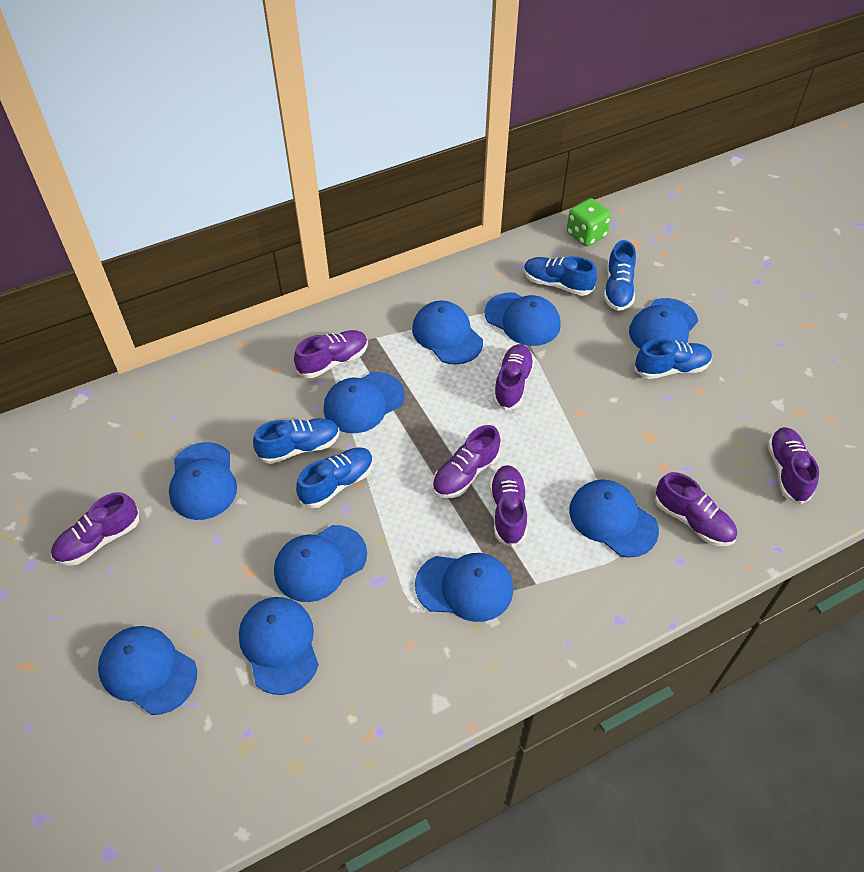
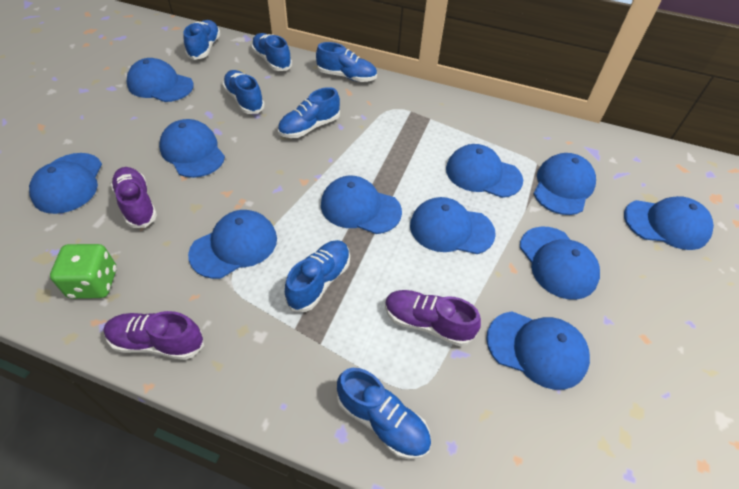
blue cap: [98,626,197,715] [169,442,237,520] [239,597,319,695] [274,525,367,602] [324,372,405,433] [412,301,483,365] [415,553,513,622] [484,293,561,346] [569,480,659,558] [629,298,698,349] = 10 -> [29,153,102,214] [127,58,194,102] [159,119,225,178] [188,210,277,279] [321,176,402,234] [410,197,496,254] [446,144,523,198] [486,311,590,390] [520,226,600,300] [534,153,596,215] [624,196,714,250] = 11
blue shoe: [253,418,340,464] [296,447,373,508] [524,256,597,296] [604,240,636,311] [634,339,712,379] = 5 -> [183,20,221,60] [222,70,265,114] [251,33,292,71] [278,87,340,138] [285,240,350,312] [316,42,377,82] [337,368,431,459] = 7
purple shoe: [51,492,139,566] [294,330,368,378] [432,425,501,498] [490,465,527,547] [493,344,534,410] [655,472,737,546] [767,427,819,505] = 7 -> [104,311,204,360] [111,167,157,228] [385,290,481,346] = 3

